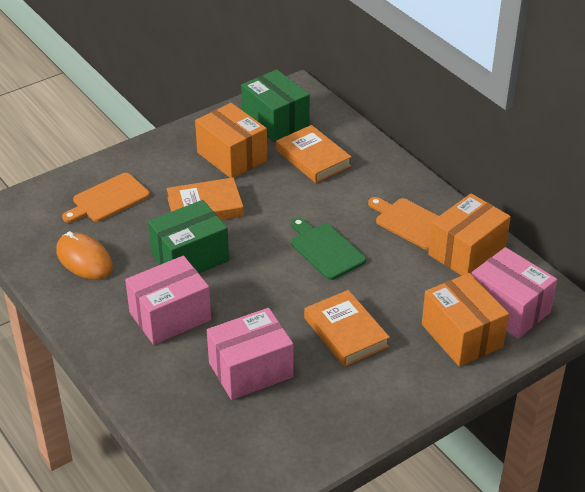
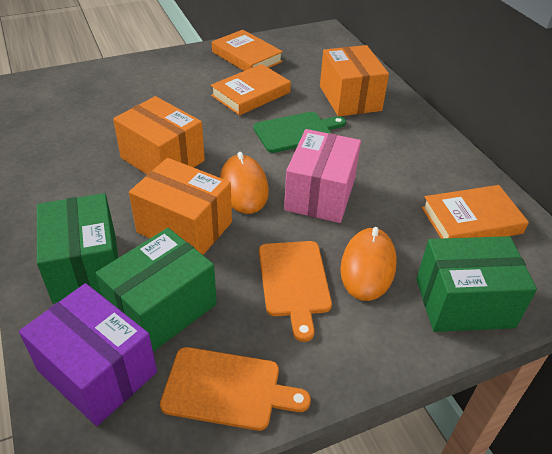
green box: [148,200,229,273] [241,69,310,142] = 2 -> [37,193,118,304] [96,228,217,352] [416,236,537,332] = 3
orange mouse: [56,231,113,280] = 1 -> [220,152,269,214] [340,227,397,301] = 2
pink box: [125,256,211,345] [207,308,293,400] [472,247,557,339] = 3 -> [284,129,361,223] = 1
purple box: none = 0 -> [19,283,157,426] = 1

